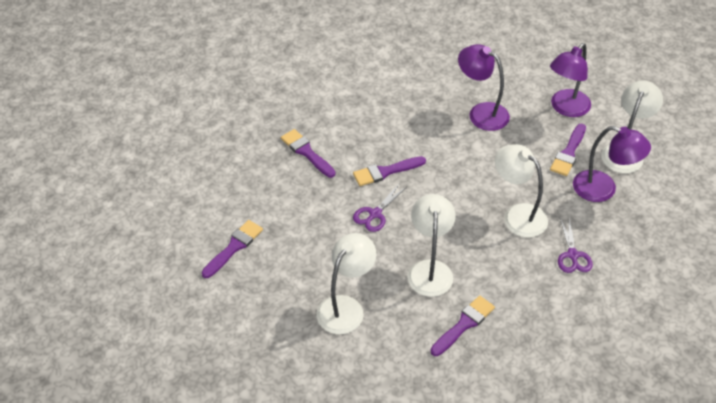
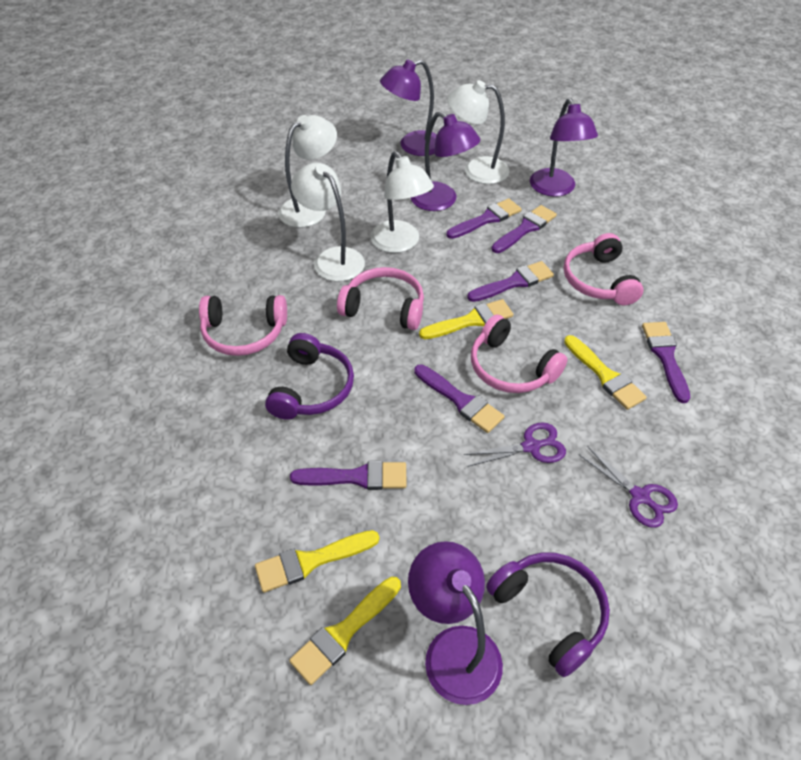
pink headphones: none = 0 -> [199,295,287,356] [337,267,424,330] [471,315,568,393] [564,233,644,305] = 4
purple brush: [202,220,263,278] [281,129,335,178] [353,156,426,186] [431,296,495,356] [550,124,586,176] = 5 -> [290,461,407,490] [414,364,505,433] [447,199,522,239] [467,261,554,302] [492,205,557,253] [642,322,690,403] = 6
purple headphones: none = 0 -> [265,333,354,420] [486,552,610,677] = 2
purple lamp: [458,44,510,131] [550,43,591,117] [573,126,651,202] = 3 -> [380,59,437,156] [408,541,503,705] [411,111,480,211] [530,98,598,197] = 4
yellow brush: none = 0 -> [255,530,380,593] [289,577,401,685] [419,299,513,339] [564,335,647,410] = 4

